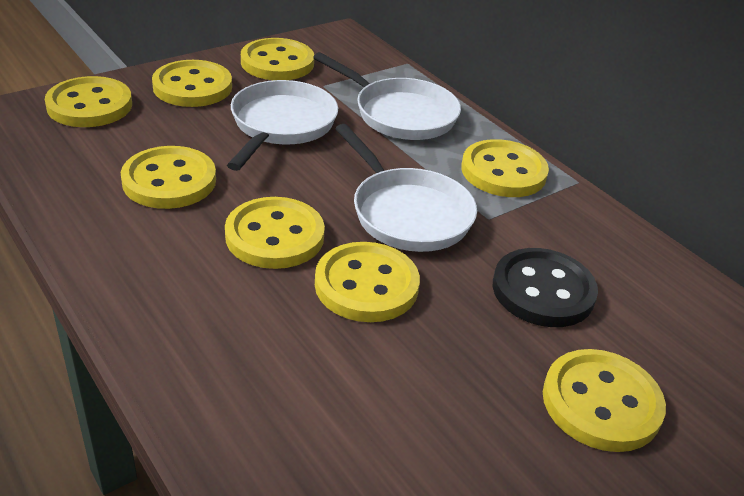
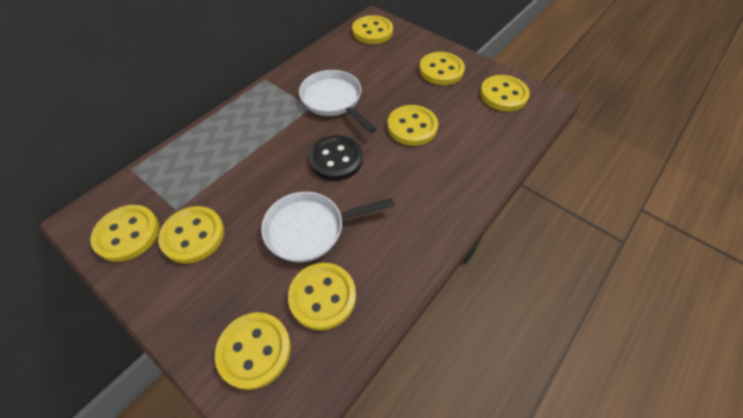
white pan: [227,80,338,171] [313,52,461,140] [335,124,477,252] = 3 -> [261,192,395,262] [299,70,377,133] = 2

